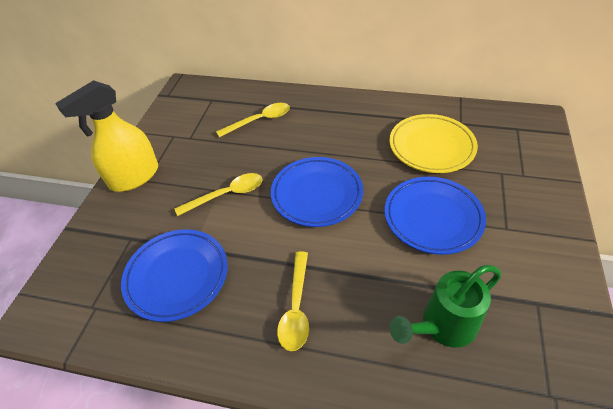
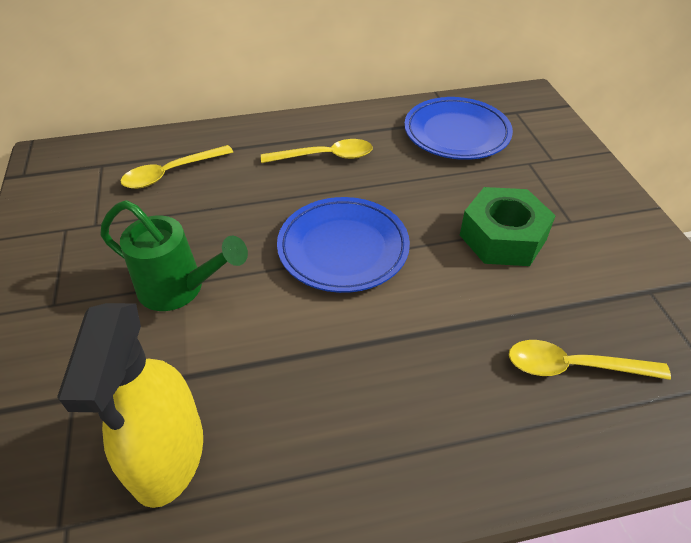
blue plate: [121,229,228,322] [271,157,363,227] [385,177,486,255] = 3 -> [277,197,410,293] [404,97,513,160] = 2
green nut: none = 0 -> [460,187,556,266] = 1
yellow plate: [389,114,478,173] = 1 -> none = 0

